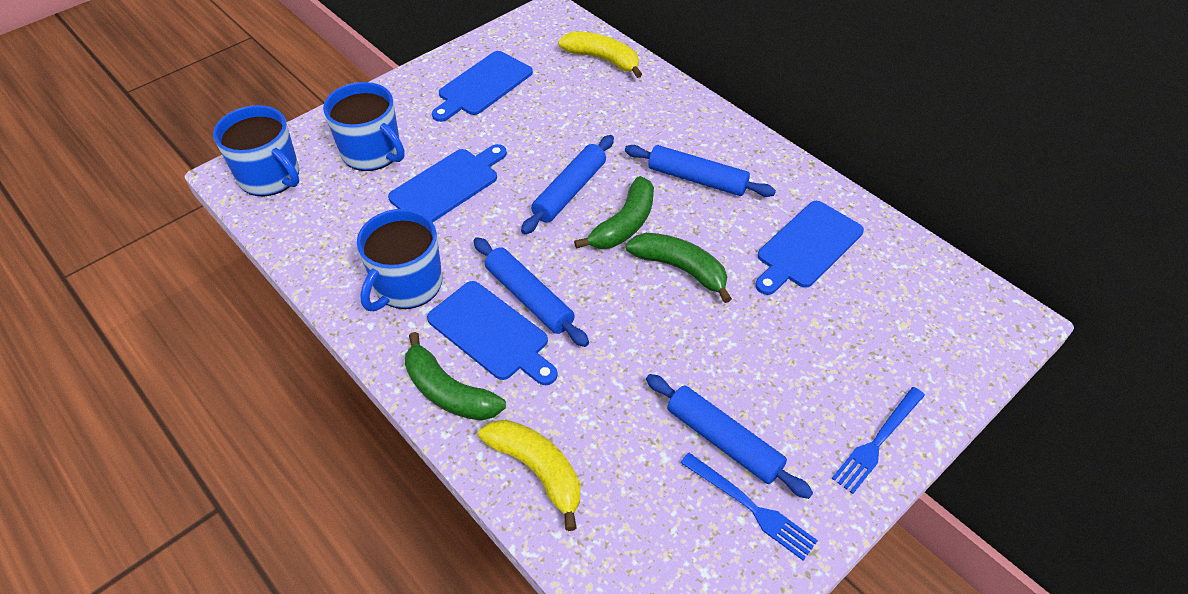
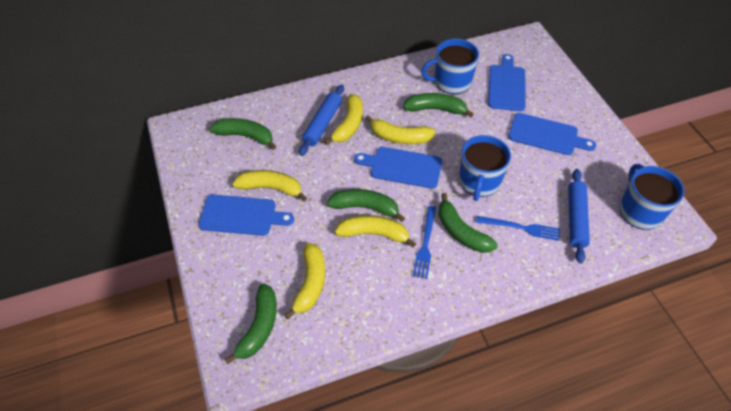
blue rolling pin: [473,237,589,347] [521,135,614,234] [625,145,776,197] [646,374,813,499] = 4 -> [299,85,344,156] [568,169,590,264] = 2
green banana: [405,332,506,421] [574,176,654,249] [626,233,732,303] = 3 -> [209,118,276,150] [224,283,277,364] [327,189,405,222] [403,93,474,117] [438,193,498,253] = 5
yellow banana: [479,420,580,531] [558,31,642,78] = 2 -> [232,170,307,201] [284,243,325,319] [324,94,363,145] [335,215,416,248] [365,115,436,144] = 5

